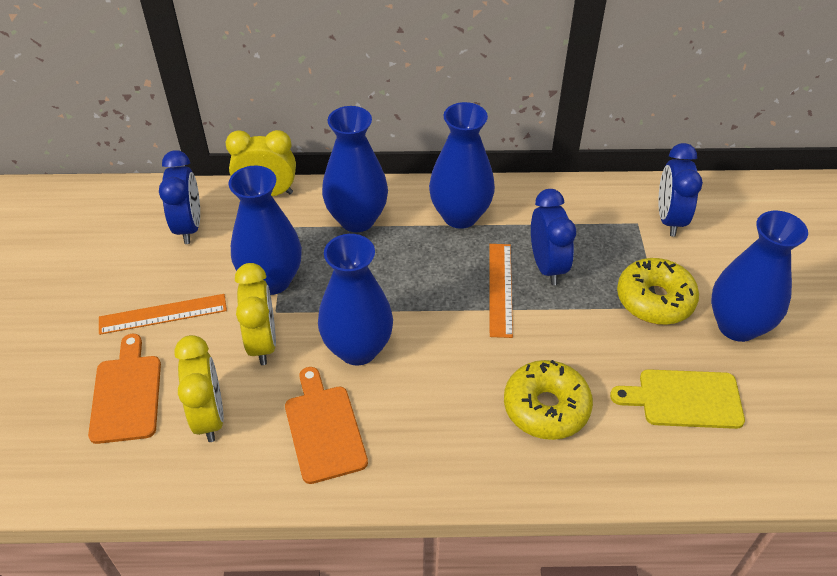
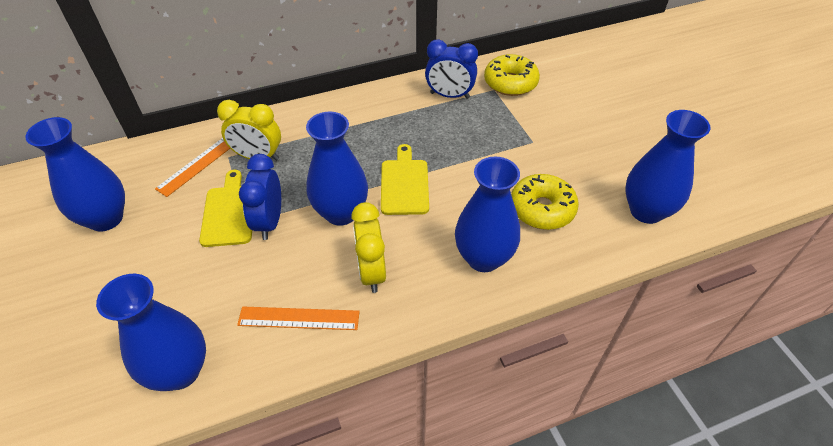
blue clock: [159,150,200,244] [531,189,576,285] [658,143,703,237] = 3 -> [239,154,281,240] [425,39,478,99] = 2
orange cutting board: [88,334,161,444] [285,367,368,484] = 2 -> none = 0
yellow clock: [174,335,224,442] [226,130,296,197] [235,263,276,365] = 3 -> [217,100,281,161] [351,202,386,293] = 2
yellow cutting board: [610,369,745,429] = 1 -> [199,170,252,247] [381,144,429,215] = 2

